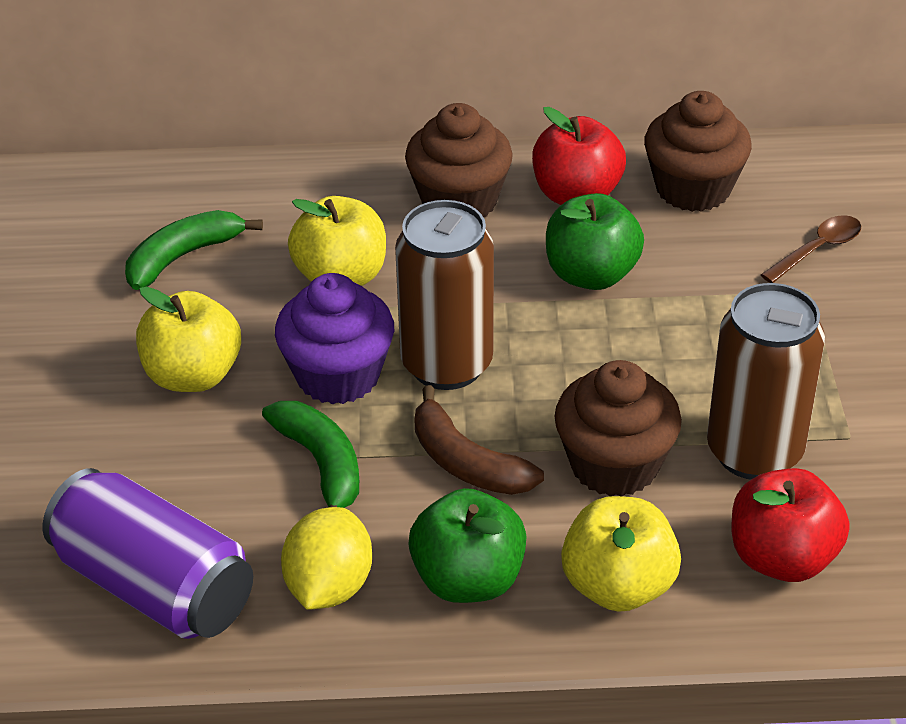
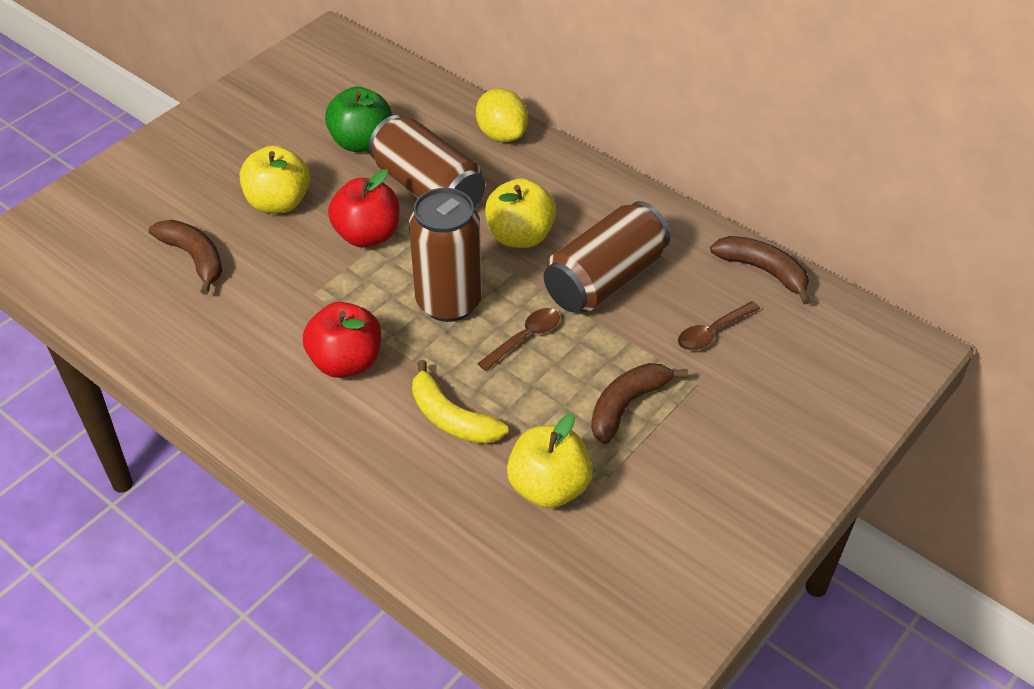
brown banana: [414,385,544,495] = 1 -> [149,220,222,294] [591,363,688,444] [710,236,810,304] = 3
brown can: [395,200,494,390] [707,283,825,480] = 2 -> [369,115,485,208] [409,188,482,322] [544,201,670,312] = 3
brown cupcake: [405,103,513,217] [555,360,682,496] [644,91,752,212] = 3 -> none = 0
brown spoon: [761,215,861,283] = 1 -> [477,308,560,371] [678,301,760,351] = 2
green apple: [409,488,527,603] [546,193,644,290] = 2 -> [325,87,392,152] = 1
green banana: [125,210,263,290] [262,401,359,508] = 2 -> none = 0
purple can: [43,468,253,639] = 1 -> none = 0
purple cupcake: [275,273,394,404] = 1 -> none = 0
yellow banana: none = 0 -> [412,360,509,444] = 1

